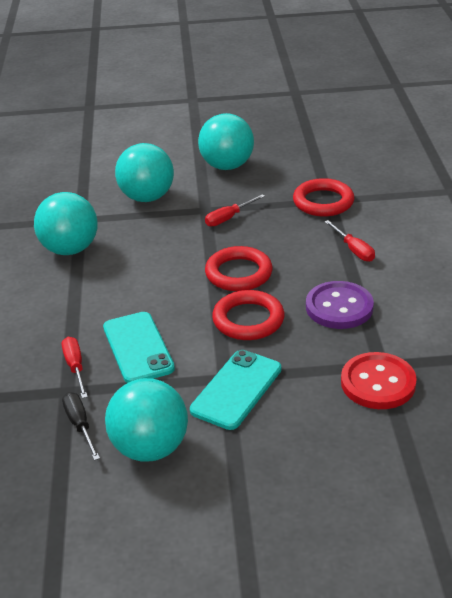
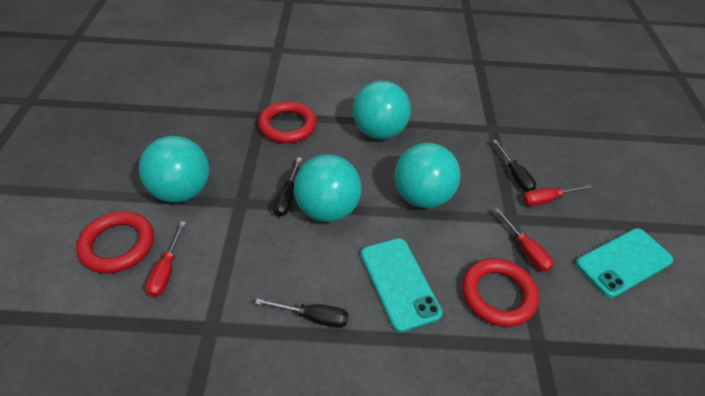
black screwdriver: [62,392,100,461] = 1 -> [255,299,348,328] [273,158,302,217] [492,140,536,192] = 3
purple button: [306,281,374,329] = 1 -> none = 0
red button: [341,352,417,409] = 1 -> none = 0

